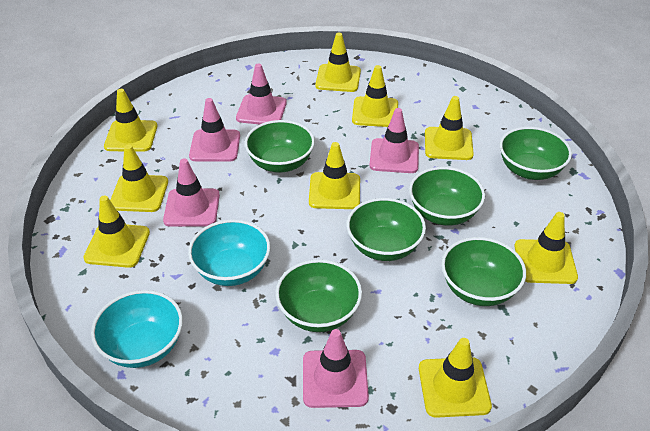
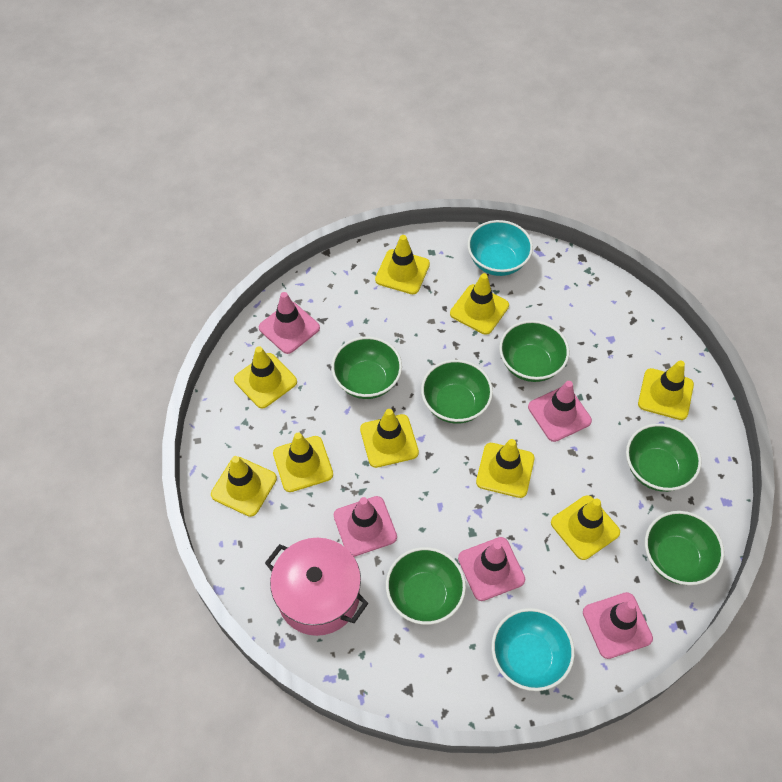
pink pot: none = 0 -> [265,538,368,636] = 1

